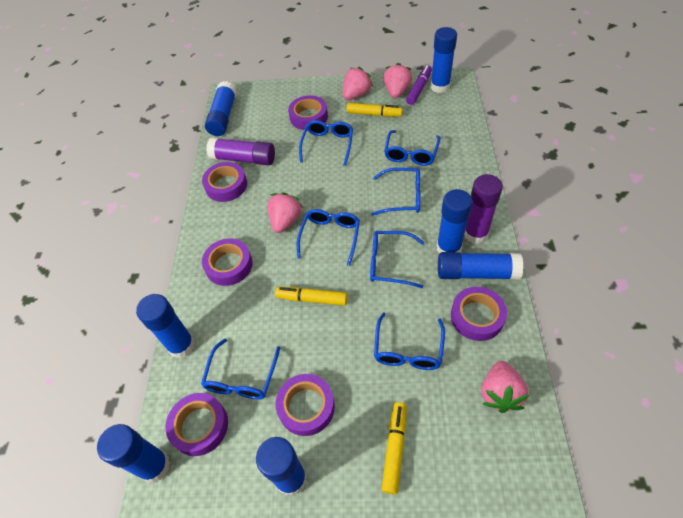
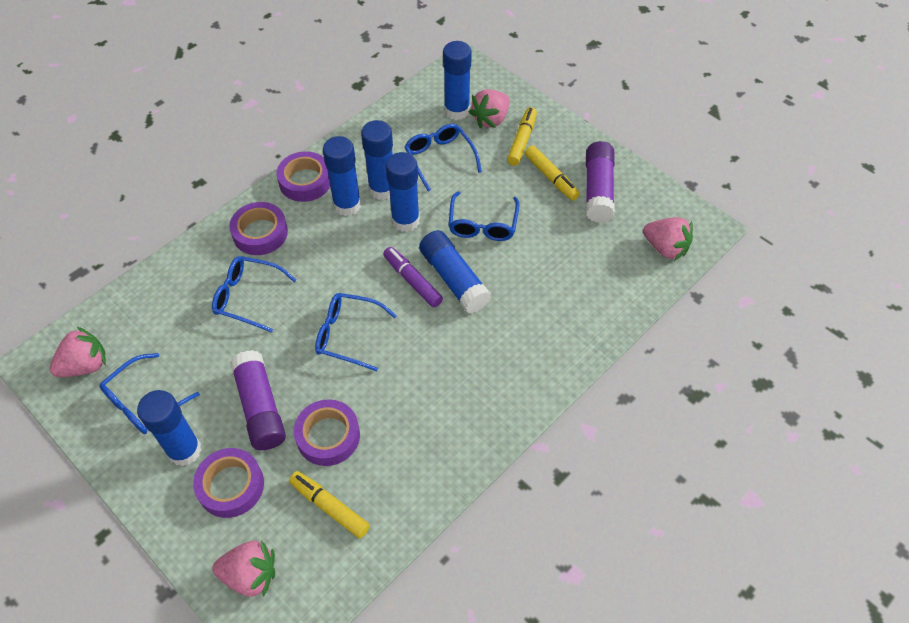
blue glasses: [201,338,280,400] [297,209,360,266] [299,120,353,166] [370,231,425,288] [371,168,420,216] [374,312,445,370] [384,130,440,166] = 7 -> [99,353,200,434] [212,256,297,333] [315,293,397,372] [405,124,482,192] [448,191,520,241] = 5
blue glue stick: [97,424,170,483] [136,294,195,358] [205,81,237,136] [256,437,307,496] [430,27,457,93] [436,189,473,253] [438,252,523,280] = 7 -> [137,390,201,466] [323,136,361,216] [361,120,393,200] [386,152,420,232] [419,230,491,313] [443,41,472,120] = 6
purple tape: [166,393,228,456] [202,162,247,202] [202,238,252,286] [276,374,335,436] [288,95,328,130] [451,287,507,341] = 6 -> [193,448,264,518] [229,202,288,255] [277,151,330,202] [294,399,360,466] = 4

